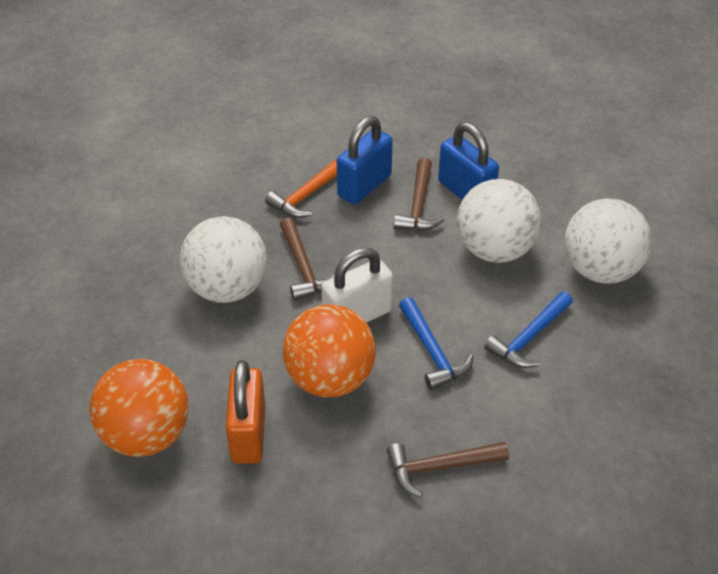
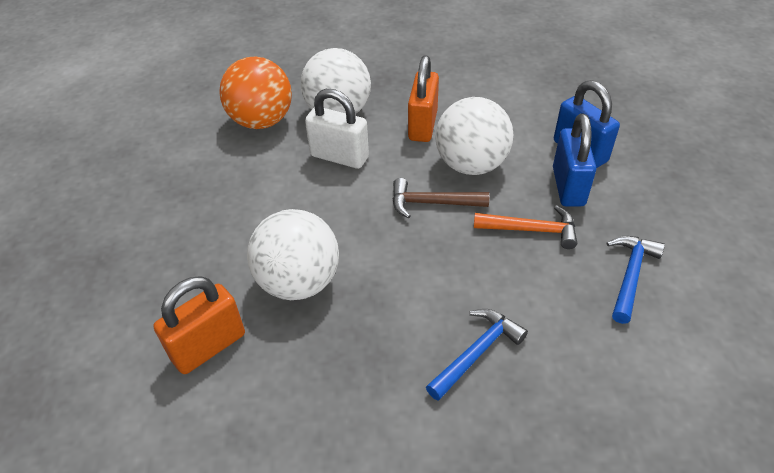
brown hammer: [280,218,335,301] [386,442,509,498] [393,158,445,231] = 3 -> [393,178,489,219] = 1
orange ball: [89,359,189,457] [283,304,376,397] = 2 -> [219,56,292,129] = 1
orange padlock: [225,360,265,464] = 1 -> [153,276,245,374] [408,55,439,142] = 2

